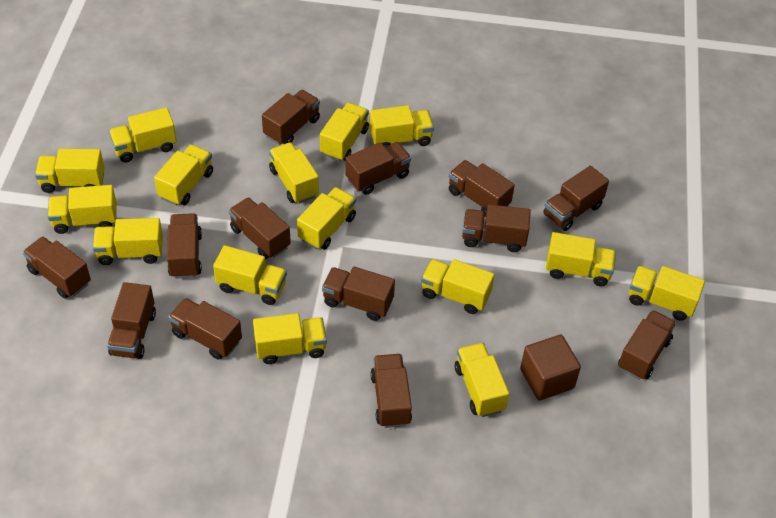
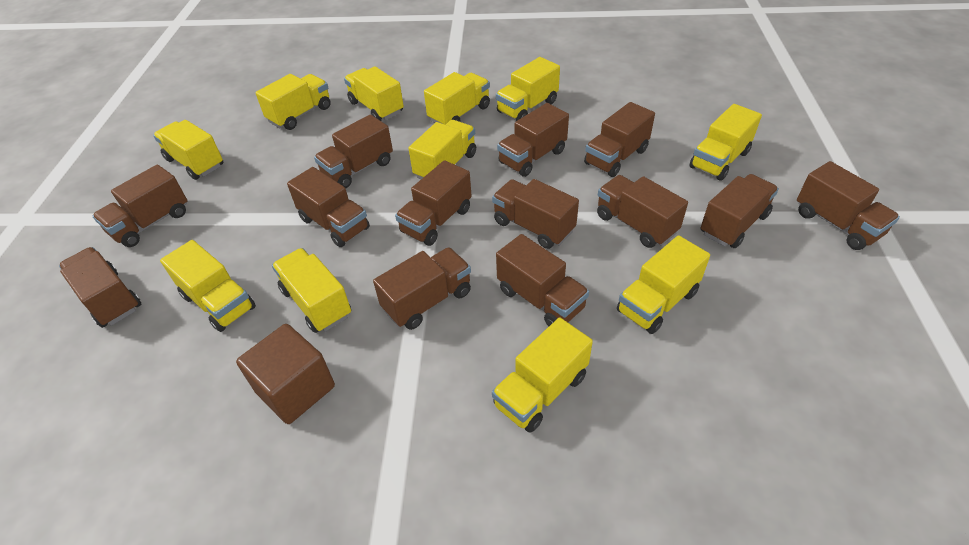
yellow truck: [35,149,105,193] [48,185,117,234] [93,218,163,265] [109,107,177,163] [154,145,213,206] [213,245,287,305] [253,313,327,364] [269,142,319,204] [297,187,356,250] [320,103,369,161] [369,105,434,147] [421,259,494,314] [455,343,509,417] [546,232,616,287] [629,266,705,321] = 15 -> [153,120,223,180] [160,240,256,332] [255,74,331,130] [272,248,351,333] [344,66,404,121] [408,120,476,179] [424,72,490,125] [492,318,593,433] [496,57,560,121] [617,235,710,334] [689,104,762,180] = 11

